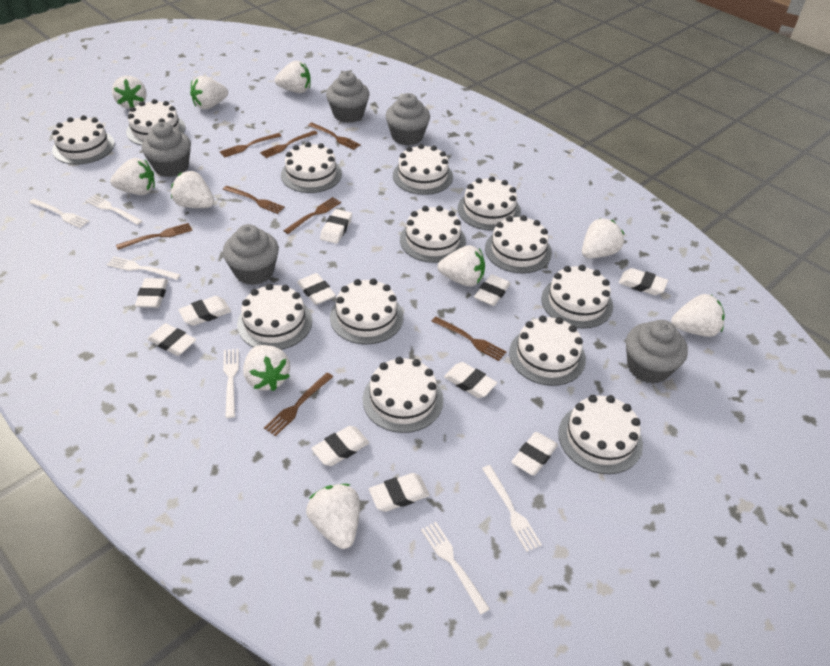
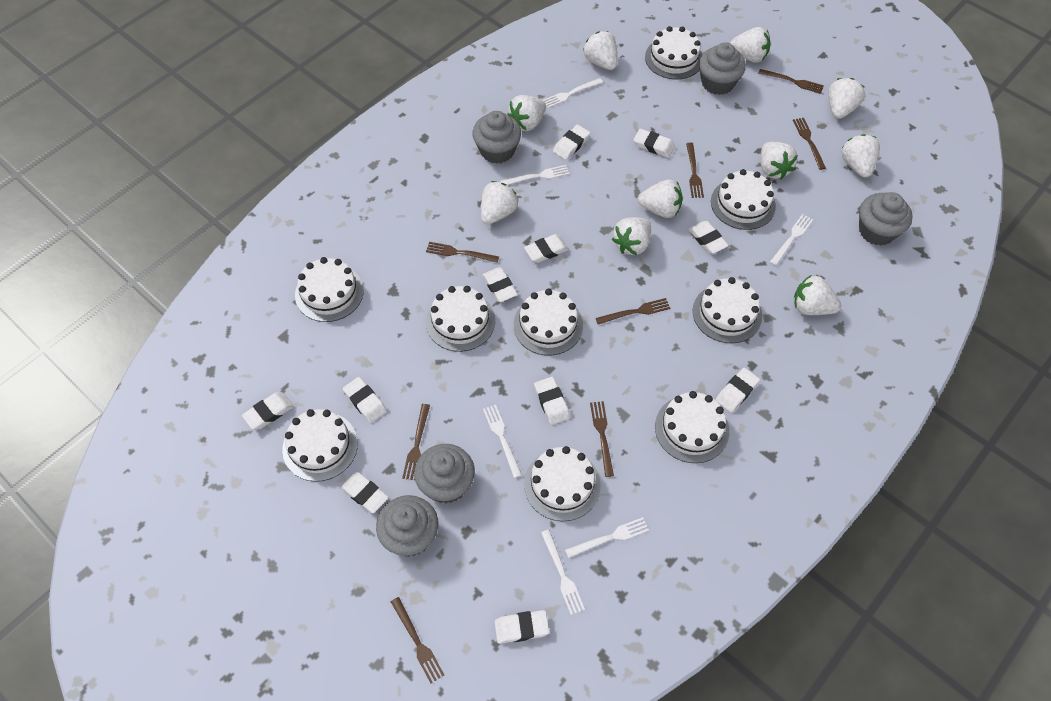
white cake: [52,115,115,165] [126,99,186,145] [237,283,312,350] [281,142,342,193] [330,278,404,344] [363,357,443,433] [393,144,453,195] [400,206,466,263] [458,176,521,231] [485,215,552,273] [509,316,586,386] [541,265,613,329] [558,395,643,474] = 13 -> [282,409,358,482] [295,257,364,322] [426,286,495,352] [514,289,583,355] [524,446,601,521] [645,26,702,79] [655,391,729,463] [693,277,762,343] [711,169,776,230] = 9

